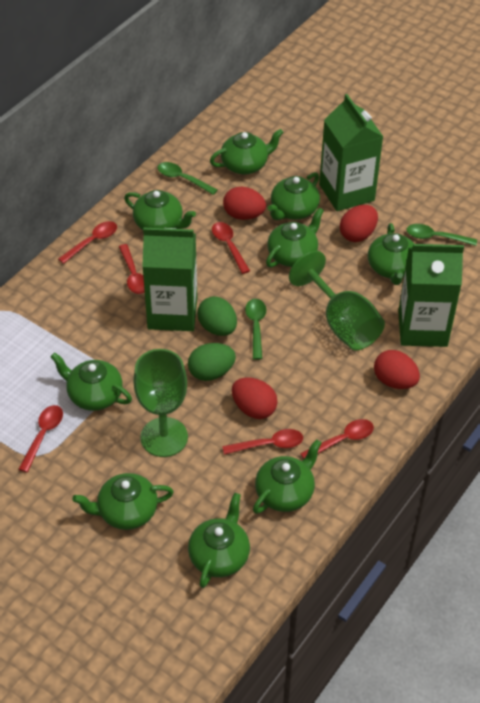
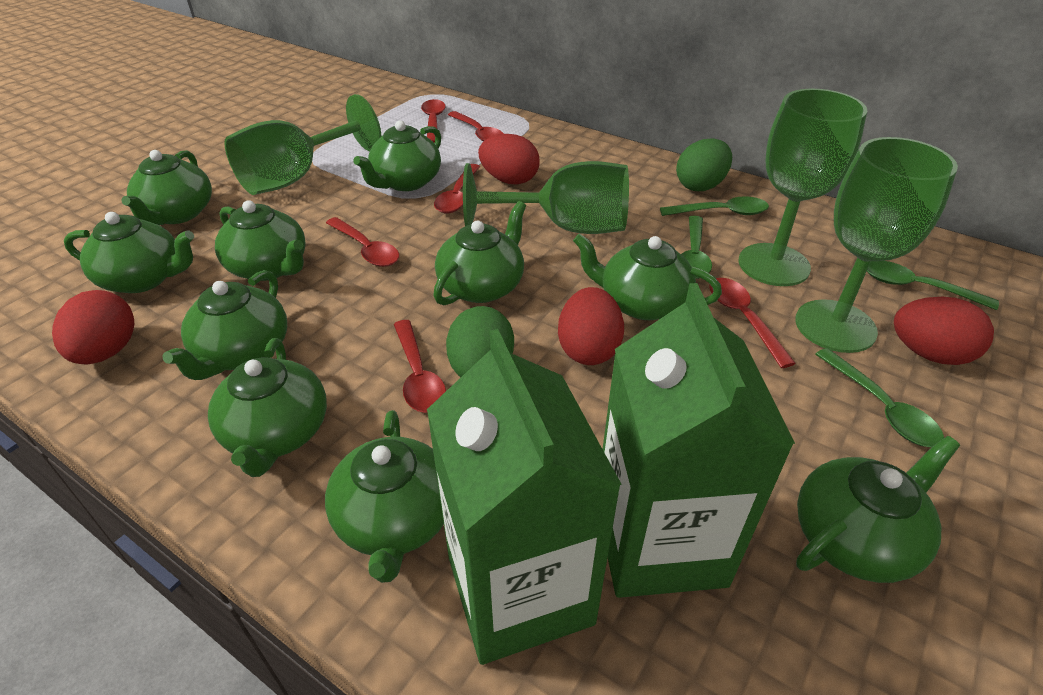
green carton: [142,228,197,331] [319,94,383,211] [398,244,464,347] = 3 -> [427,329,622,665] [603,283,795,598] = 2
green goblet: [133,349,188,457] [289,251,385,351] = 2 -> [224,94,381,195] [463,161,629,234] [738,89,867,286] [795,137,958,353] = 4
green spoon: [158,162,217,195] [245,299,266,360] [407,224,477,246] = 3 -> [660,196,769,216] [681,216,712,279] [815,348,944,447] [867,261,999,310] = 4
green teapot: [50,352,132,411] [73,473,174,530] [124,190,196,230] [188,493,250,588] [210,129,284,174] [253,439,322,514] [266,207,324,267] [268,172,320,220] [368,223,414,285] = 9 -> [64,212,194,293] [121,150,212,225] [162,270,287,380] [208,338,327,477] [215,200,306,281] [325,410,444,583] [353,121,441,191] [433,201,526,305] [573,233,722,320] [796,436,960,583] = 10

